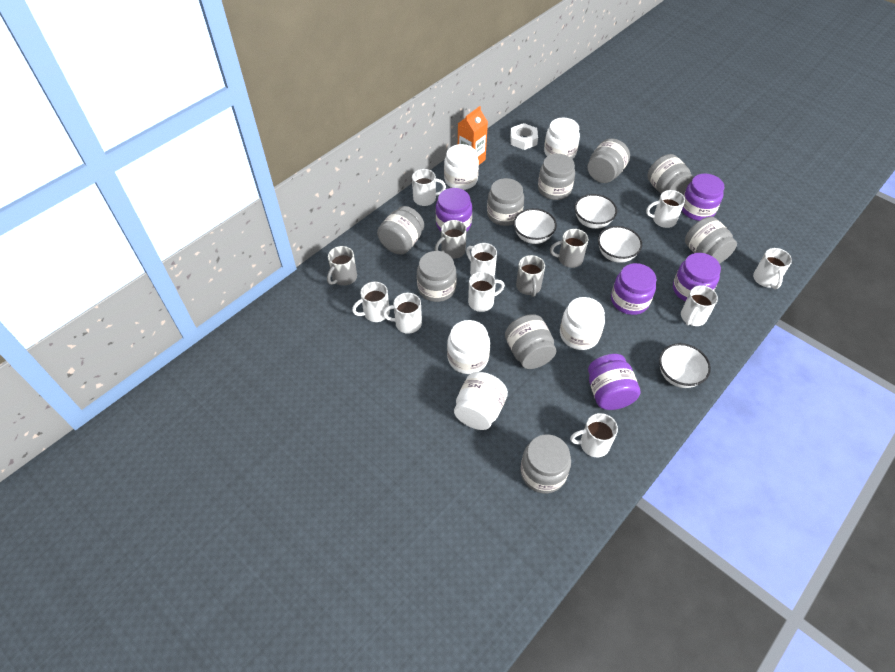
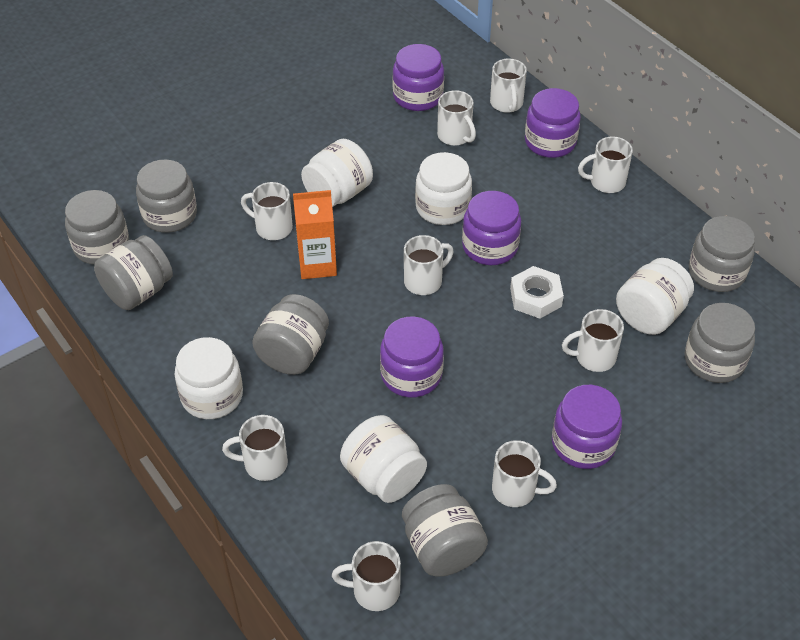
grey jar: [377,206,424,254] [417,251,457,302] [487,178,524,226] [505,314,556,369] [520,434,571,493] [538,154,575,200] [587,138,630,183] [647,154,694,195] [685,217,737,264] = 9 -> [65,190,129,265] [94,235,173,310] [136,159,197,233] [252,294,329,375] [402,484,488,577] [685,303,755,383] [689,216,755,292] = 7
grey mug: [327,246,357,286] [435,220,467,259] [516,255,545,297] [550,229,589,268] = 4 -> none = 0
white bowl: [514,208,557,244] [575,194,617,229] [598,226,642,263] [659,343,711,388] = 4 -> none = 0

